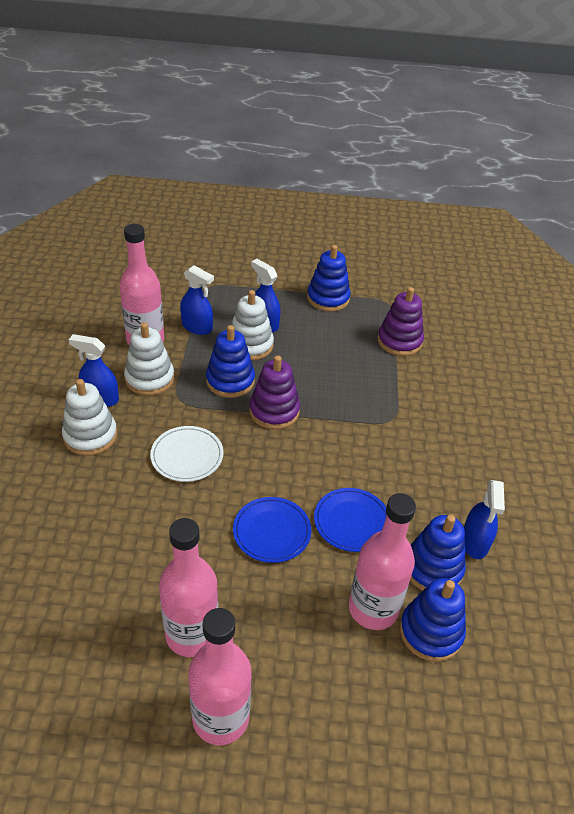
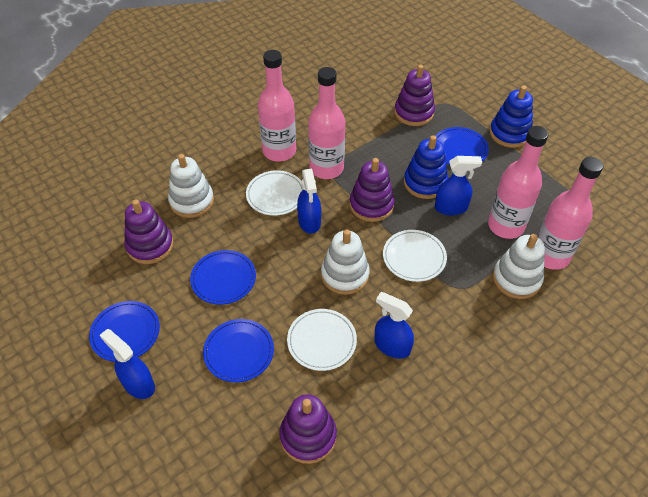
blue plate: [233,497,312,563] [314,488,387,552] = 2 -> [89,301,160,362] [190,250,256,305] [203,319,274,382] [436,127,489,165] = 4
blue stacking toy: [206,325,255,398] [307,245,351,312] [400,578,466,662] [410,515,466,591] = 4 -> [404,135,448,199] [490,85,533,148] = 2
purple stacking toy: [249,355,300,430] [378,287,424,356] = 2 -> [125,199,174,264] [279,394,337,464] [350,158,395,222] [394,65,435,126] = 4
white plate: [150,426,224,482] = 1 -> [246,170,303,216] [287,309,357,371] [383,230,447,282] = 3

